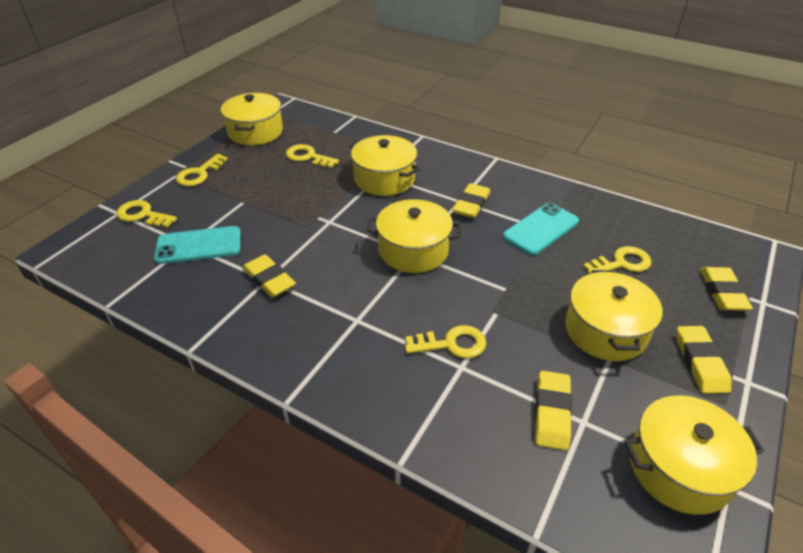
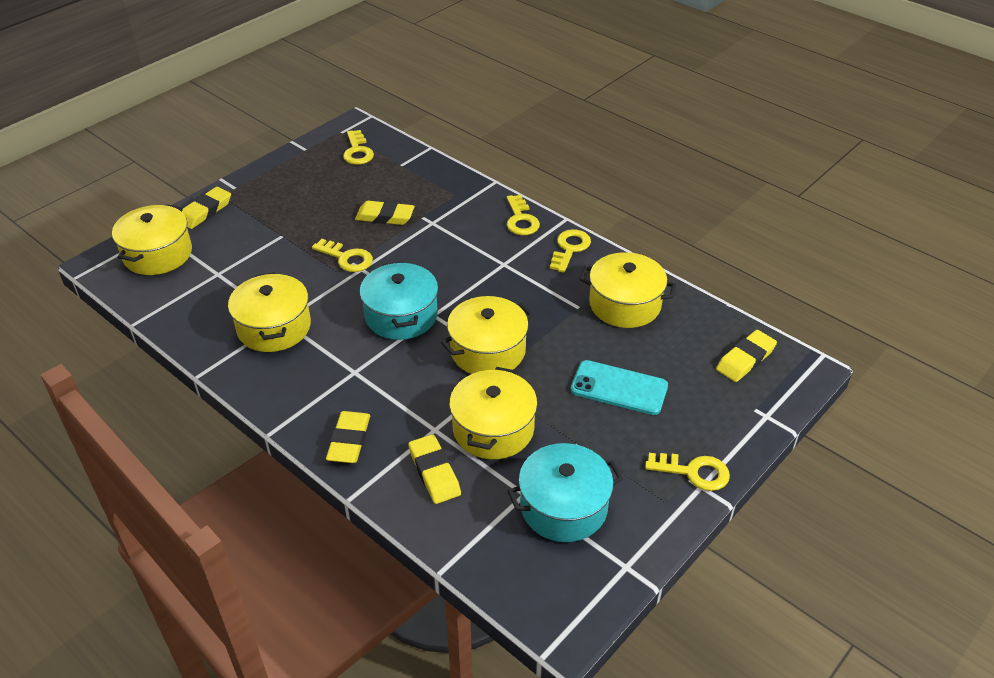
turquoise phone: [154,226,241,264] [503,203,579,255] = 2 -> [571,360,668,415] = 1
turquoise pot: none = 0 -> [360,261,438,340] [508,443,623,542] = 2

